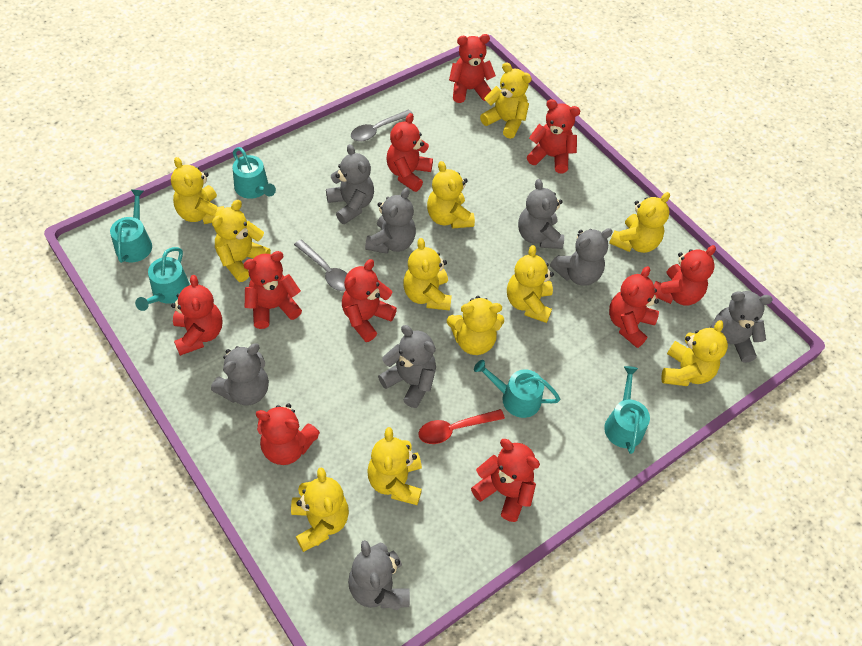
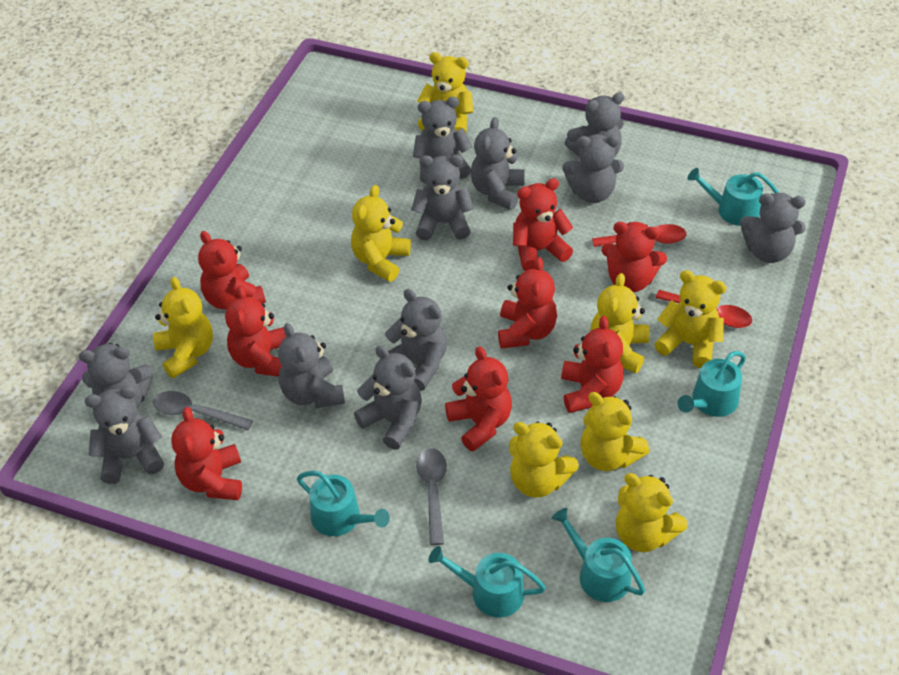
grey teddy bear: [211,343,269,405] [326,144,374,224] [348,540,410,610] [365,187,416,254] [378,325,436,408] [518,179,564,249] [550,228,613,286] [710,291,773,363] = 8 -> [79,343,153,408] [85,386,164,484] [278,323,345,408] [354,346,422,450] [385,289,447,391] [411,155,474,240] [413,97,472,184] [470,117,525,210] [562,134,624,203] [565,92,624,157] [740,193,806,263] = 11
red spoon: [418,409,505,444] = 1 -> [592,224,686,247] [655,290,752,328] = 2
red teddy bear: [171,275,222,356] [244,251,302,329] [256,404,320,465] [342,259,397,342] [387,113,433,192] [449,34,496,103] [471,439,540,522] [527,99,580,174] [609,266,659,348] [654,245,716,306] = 10 -> [171,407,242,500] [198,231,266,309] [225,285,287,377] [445,346,512,452] [498,257,557,348] [513,178,573,271] [561,316,624,413] [602,222,667,292] = 8
yellow teddy bear: [171,157,224,224] [212,200,271,282] [291,467,349,552] [367,427,422,505] [403,238,452,310] [427,161,475,229] [447,296,504,355] [480,62,532,139] [507,245,554,323] [609,192,670,253] [661,320,728,386] = 11 -> [153,277,213,378] [351,185,411,282] [417,52,473,133] [509,421,579,498] [580,392,650,471] [590,273,650,373] [616,473,688,552] [654,270,727,368] = 8

